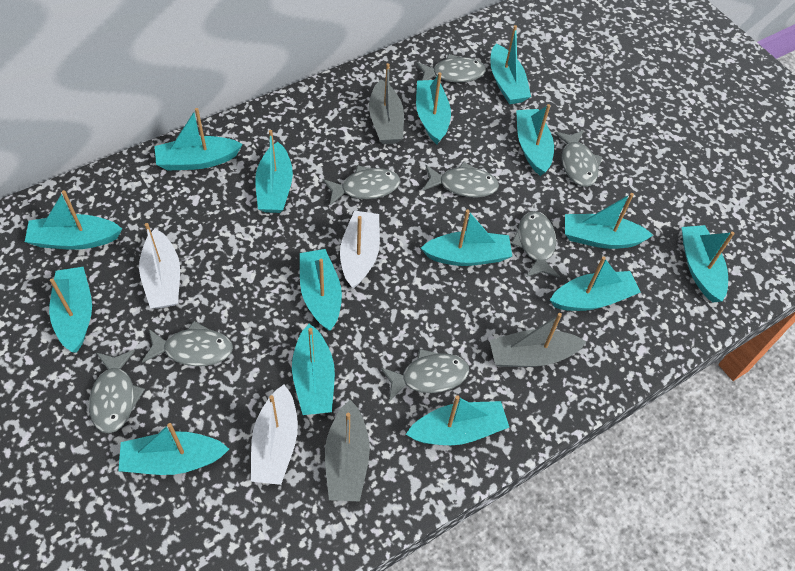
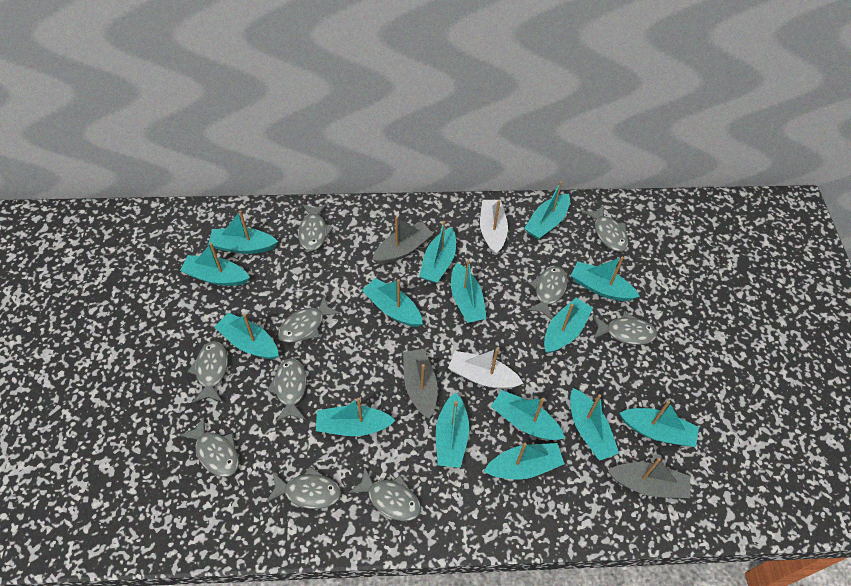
grey fish: [89,350,145,433] [142,321,233,366] [323,165,400,205] [380,349,469,401] [416,54,486,82] [423,162,499,197] [511,211,560,277] [554,130,602,187] = 8 -> [179,416,239,477] [188,341,228,402] [266,466,341,509] [267,358,307,421] [278,296,340,343] [298,204,333,251] [348,467,421,521] [527,266,568,320] [583,205,628,252] [593,312,657,345] = 10
white boat: [139,223,180,309] [251,385,298,485] [340,211,380,289] = 3 -> [448,348,524,389] [480,200,508,255] = 2

